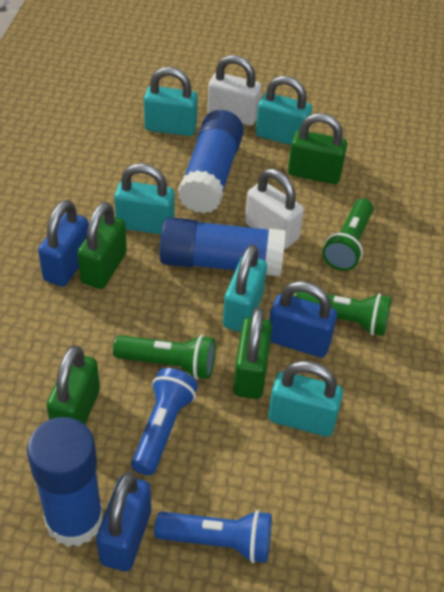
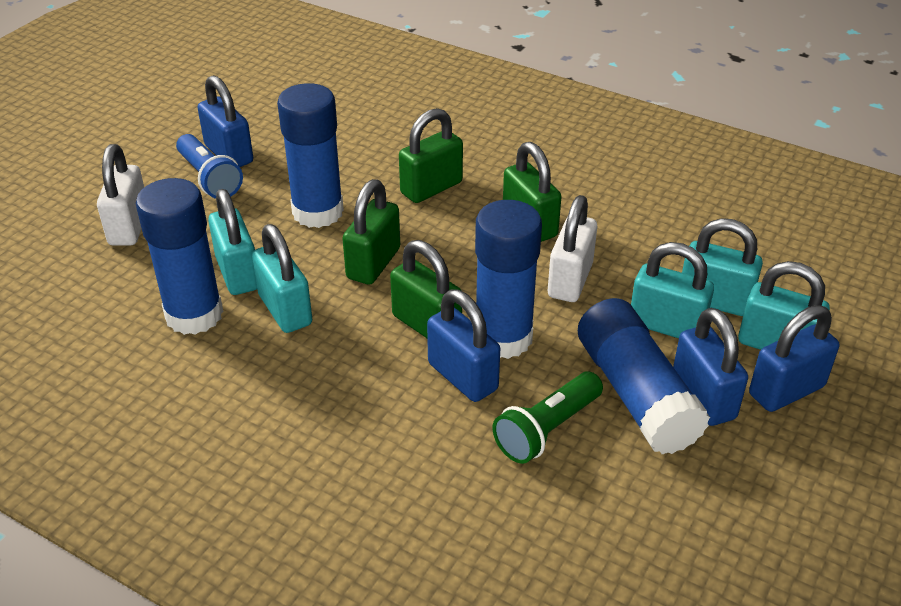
blue flashlight: [131,368,198,476] [154,510,272,563] = 2 -> [176,134,243,199] = 1
blue glue stick: [27,417,103,547] [159,217,286,277] [178,110,244,214] = 3 -> [136,178,223,335] [277,83,344,228] [475,200,542,359] [578,298,710,454] = 4
blue padlock: [38,200,88,287] [96,471,151,571] [269,281,337,358] = 3 -> [197,75,253,167] [427,289,500,402] [673,308,748,426] [749,305,839,412] = 4
green flashlight: [113,335,216,379] [294,292,391,336] [322,199,374,271] = 3 -> [493,372,603,464] = 1

